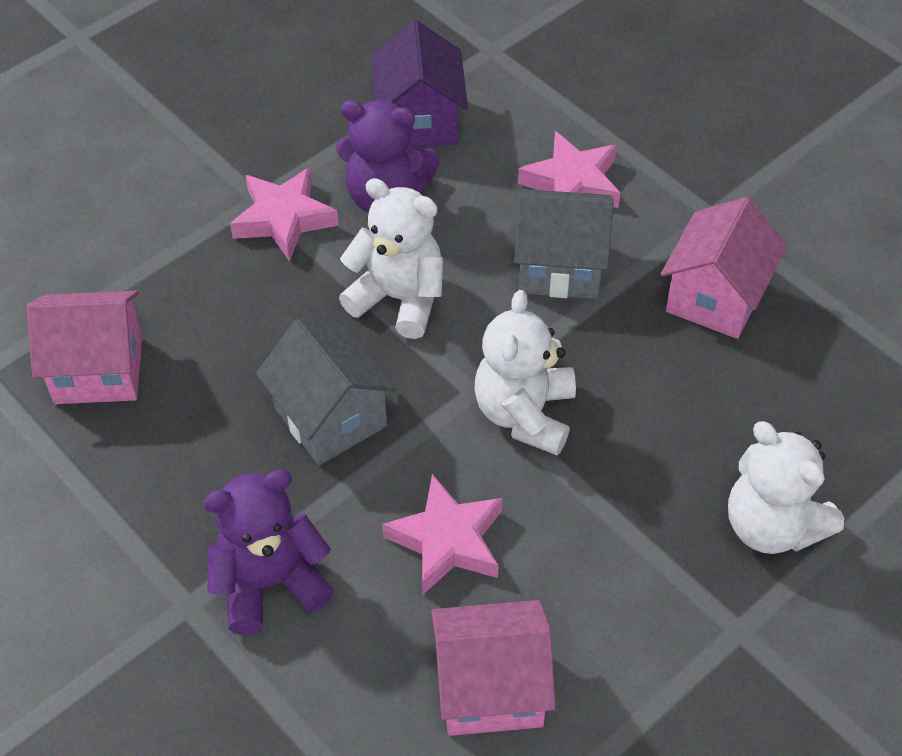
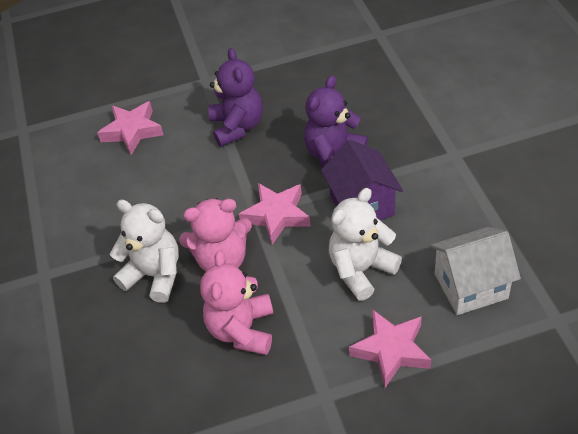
grey house: [256,319,397,465] [514,189,614,299] = 2 -> none = 0
pink house: [27,291,142,404] [431,600,556,736] [661,197,787,339] = 3 -> none = 0
pink teddy bear: none = 0 -> [179,198,252,271] [200,251,273,355] = 2
white house: none = 0 -> [430,227,521,315] = 1
white teddy bear: [339,178,443,339] [475,290,576,456] [728,421,844,554] = 3 -> [110,199,179,303] [329,188,402,301] = 2

